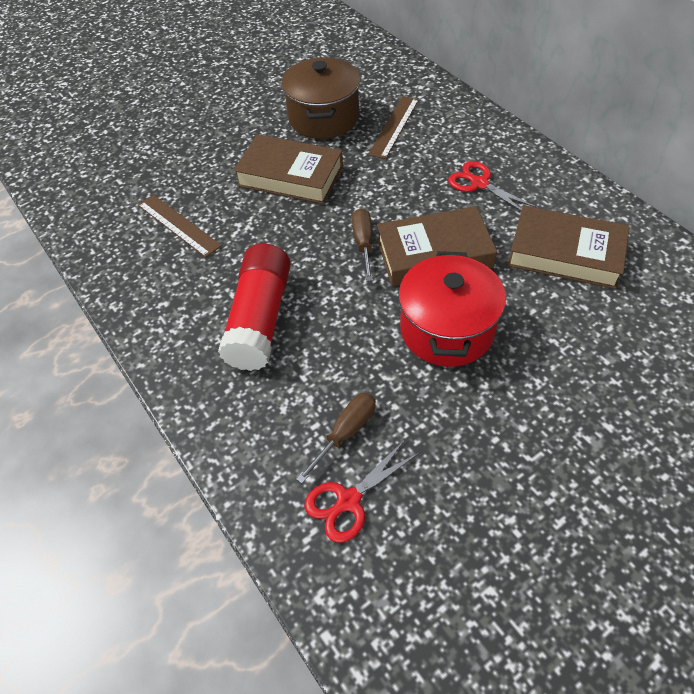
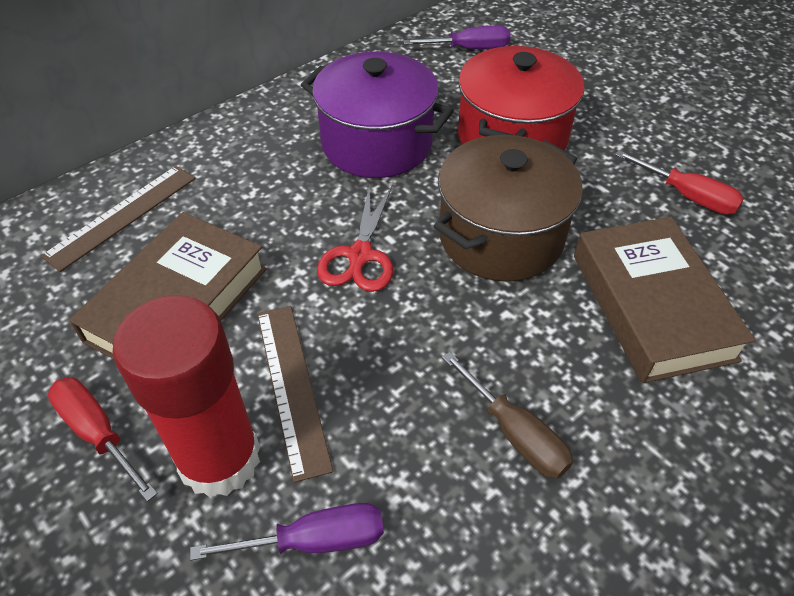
brown book: [233,134,343,204] [377,206,497,286] [507,205,630,289] = 3 -> [69,212,267,359] [574,217,755,383] = 2
brown screwdriver: [296,393,376,483] [352,208,373,281] = 2 -> [442,352,573,479] = 1
purple pot: none = 0 -> [301,51,454,178] = 1
purple screwdriver: none = 0 -> [190,503,384,560] [404,25,511,49] = 2
red scissors: [304,441,420,543] [448,161,538,211] = 2 -> [317,184,393,292] = 1
red screwdriver: none = 0 -> [48,378,158,502] [615,150,744,214] = 2

